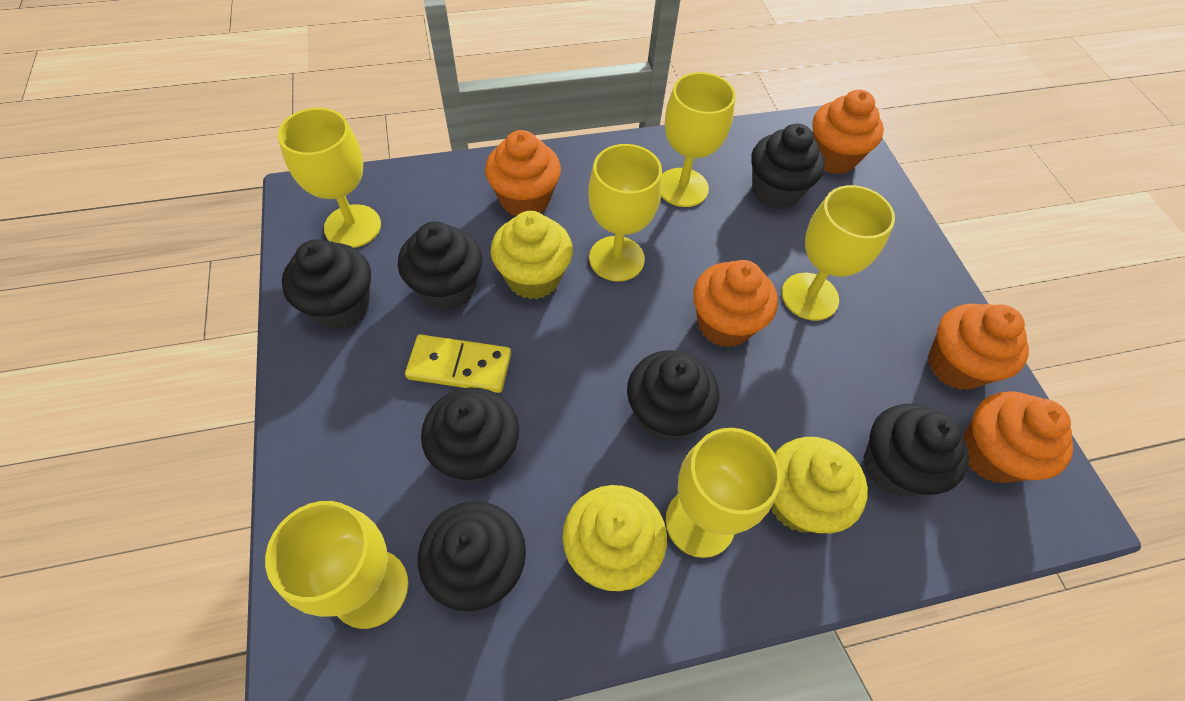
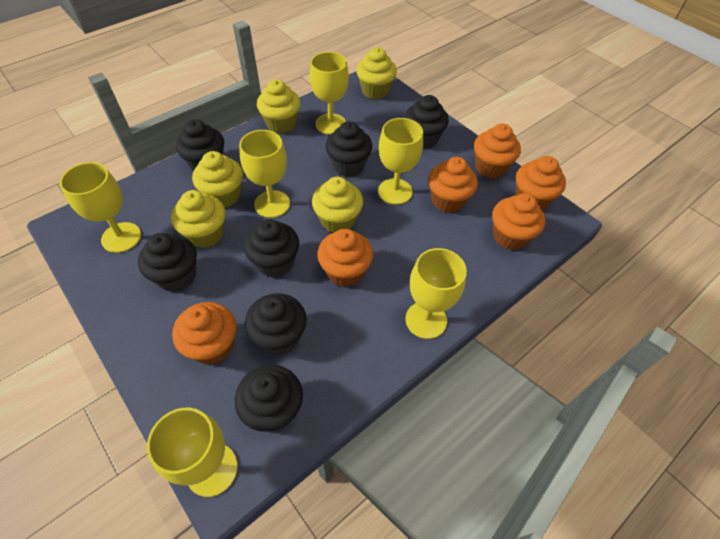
orange cupcake: [485,130,561,216] [693,260,778,347] [812,89,884,174] [928,304,1029,390] [963,391,1073,483] = 5 -> [172,302,236,365] [317,229,373,287] [428,157,478,213] [474,124,521,178] [492,193,545,250] [516,156,566,210] = 6
yellow cupcake: [491,211,573,299] [563,485,667,591] [771,437,868,533] = 3 -> [171,190,226,248] [192,151,243,207] [257,79,301,133] [312,177,363,233] [356,47,397,99] = 5
yellow domino: [405,334,511,393] = 1 -> none = 0

